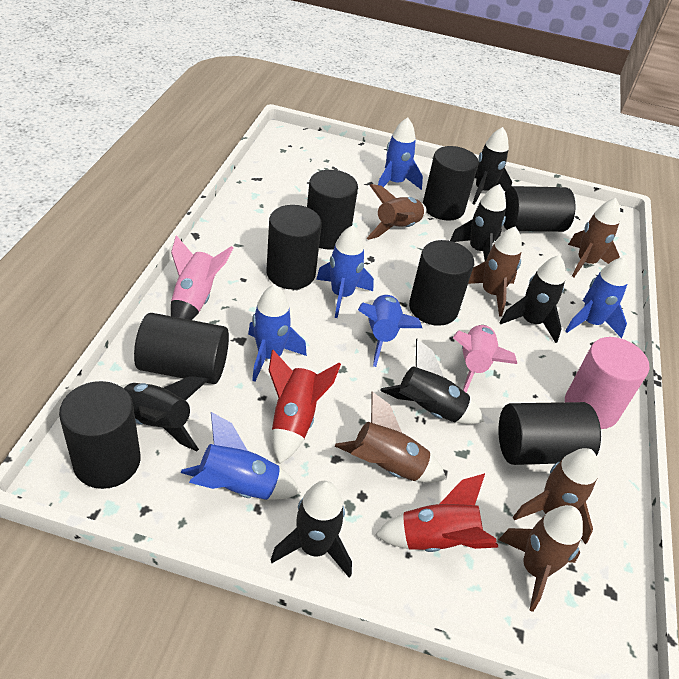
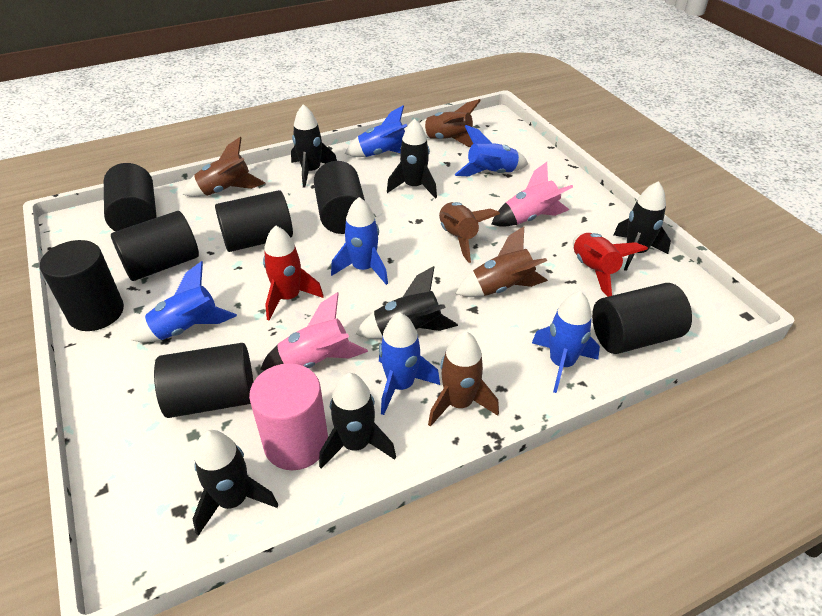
black cylinder: [59,381,140,489] [134,313,229,384] [266,205,322,289] [307,170,358,250] [409,240,474,326] [423,146,479,221] [498,402,601,465] [504,186,576,232] = 8 -> [40,240,124,331] [104,163,156,232] [111,211,199,281] [154,343,253,418] [215,190,293,252] [314,161,365,234] [592,283,692,354] = 7
brown rocket: [335,391,446,483] [367,184,427,240] [468,226,522,317] [498,505,583,612] [513,448,598,545] [568,198,620,277] = 6 -> [183,136,266,197] [420,99,481,147] [428,331,499,427] [439,202,500,263] [456,226,548,297] = 5

